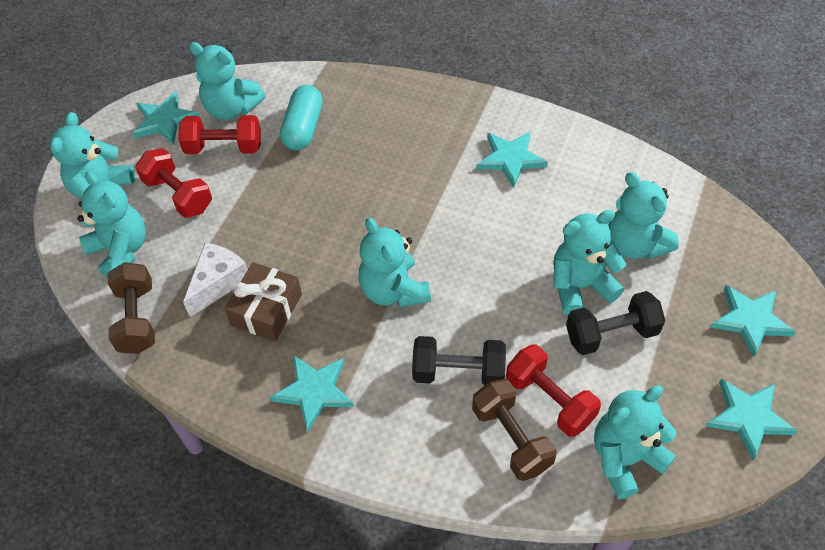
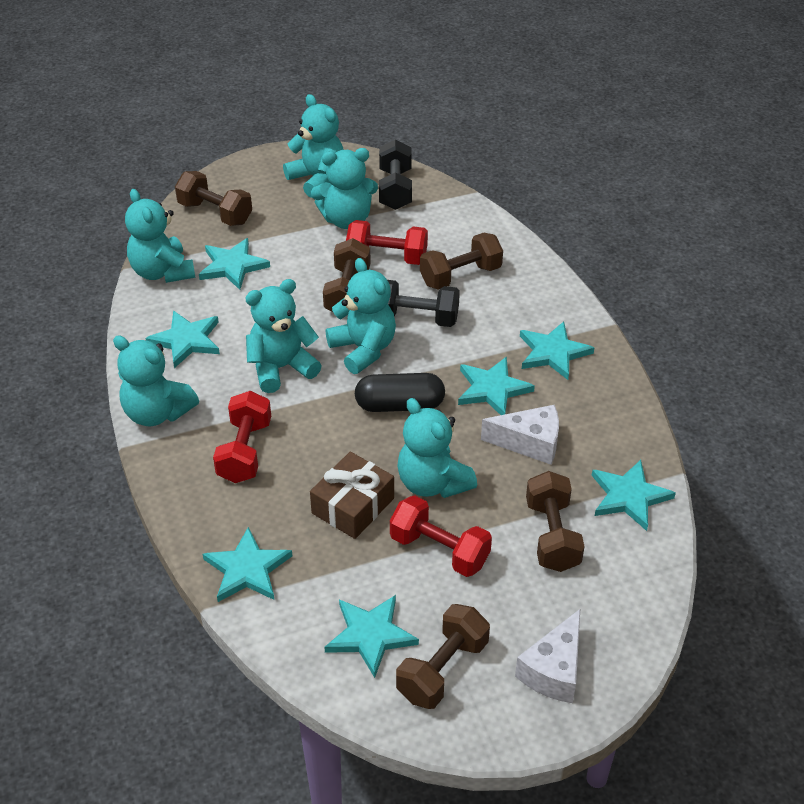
black capsule: none = 0 -> [355,373,445,412] = 1
brown dumbbell: [108,262,155,354] [472,379,557,481] = 2 -> [175,171,252,226] [323,238,371,312] [396,604,490,709] [420,233,503,290] [526,471,585,572] = 5
turquoise capsule: [280,85,323,150] = 1 -> none = 0
turquoise star: [133,91,200,145] [270,355,354,431] [477,132,548,187] [706,378,798,460] [711,285,796,358] = 5 -> [145,311,220,368] [199,238,270,290] [203,527,292,602] [324,595,419,678] [458,357,535,415] [520,321,594,380] [591,460,676,531] = 7
white cheese: [183,243,248,317] = 1 -> [481,405,559,465] [515,609,580,703] = 2

